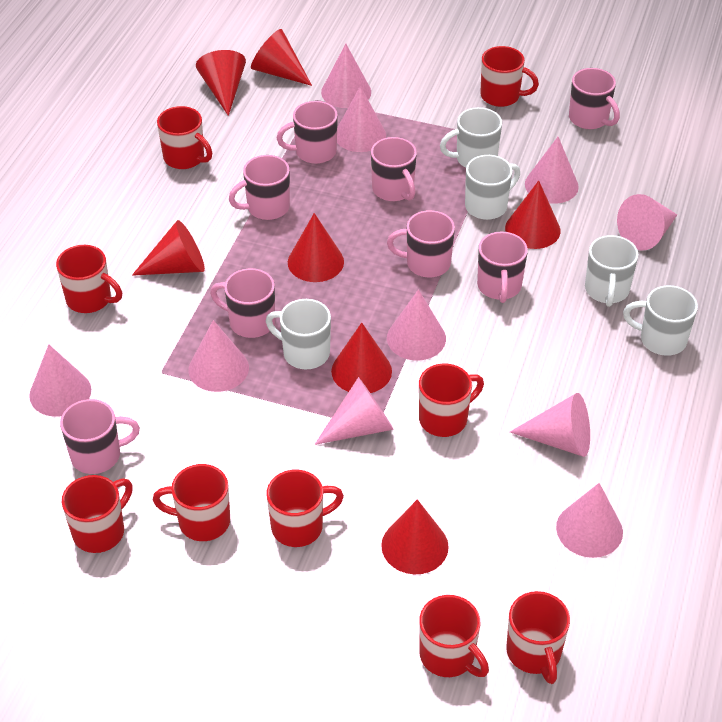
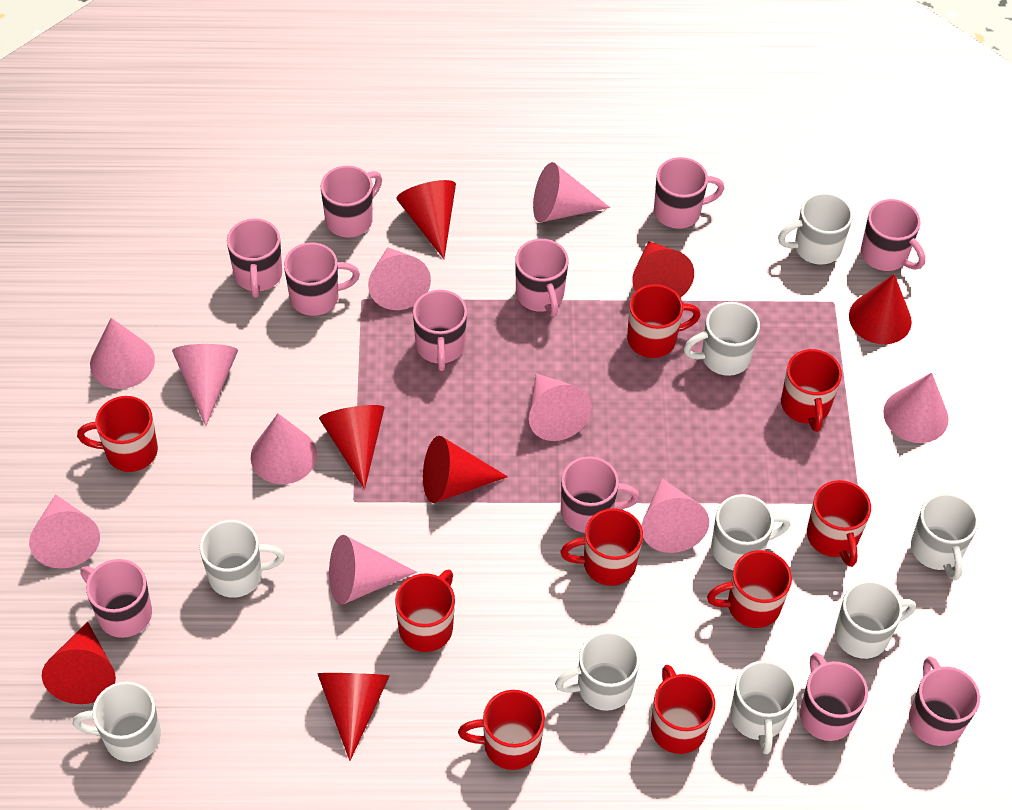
pink mug: [60,399,140,474] [210,268,275,338] [229,155,290,220] [277,101,338,164] [371,137,417,201] [387,210,455,277] [477,231,528,303] [569,68,620,129] = 8 -> [80,559,152,638] [227,219,282,298] [284,242,360,316] [321,166,382,237] [413,290,467,371] [515,239,569,317] [561,456,640,533] [654,157,724,229] [800,652,868,741] [861,199,925,271] [909,656,980,746] = 11
white mug: [266,299,331,369] [440,107,502,168] [465,155,520,220] [585,235,639,307] [623,285,698,356] = 5 -> [73,681,161,762] [200,520,285,598] [555,631,640,711] [683,302,760,376] [711,494,790,570] [730,661,797,754] [778,193,853,265] [835,581,916,659] [911,493,978,580] = 9

